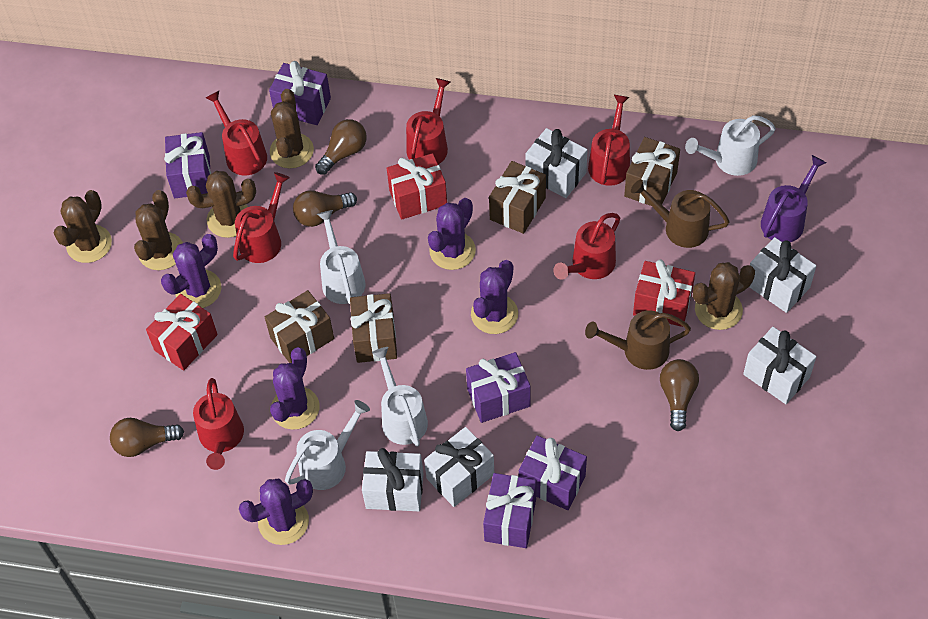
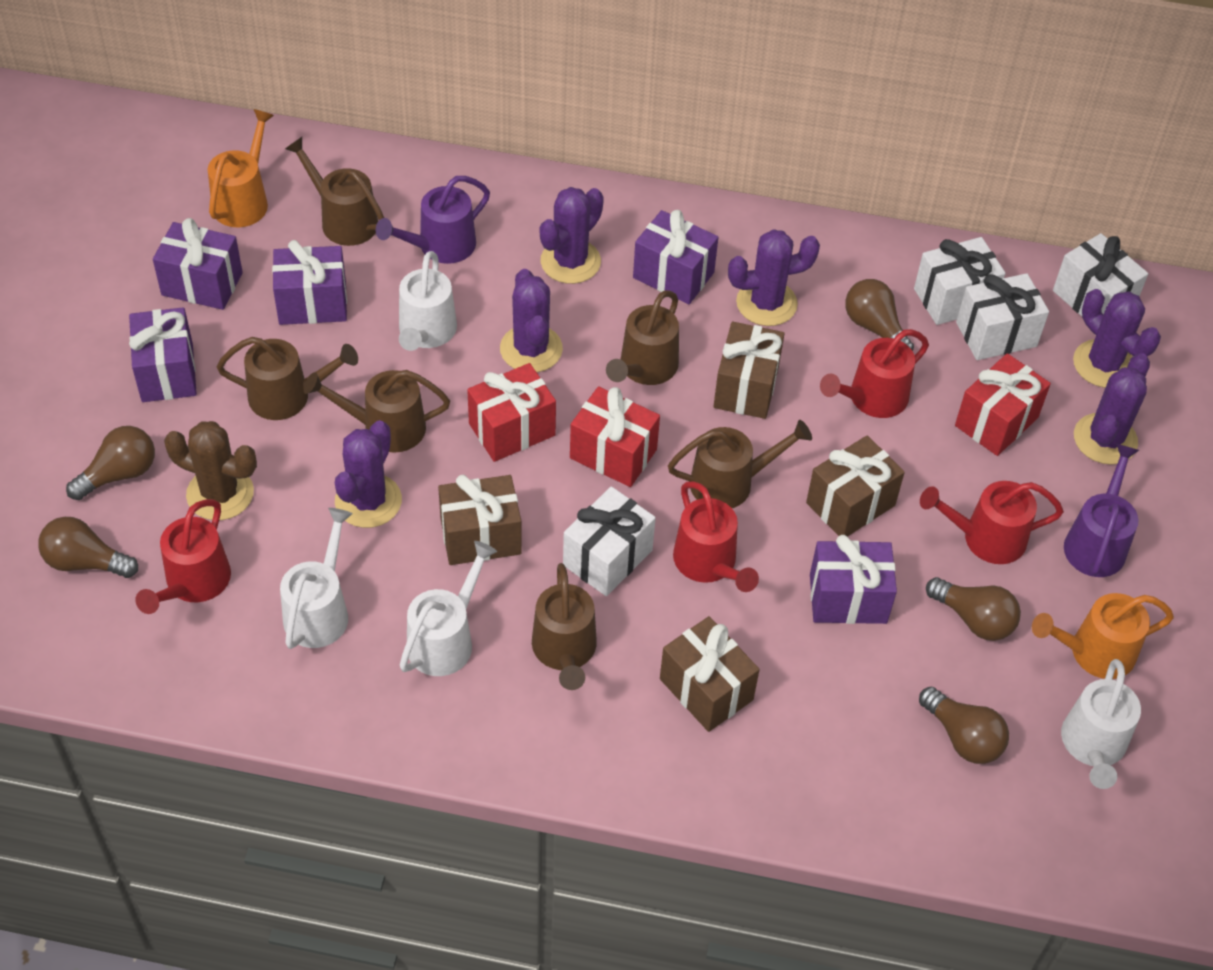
brown cactus: [54,190,112,263] [134,190,183,270] [186,171,256,238] [270,89,314,169] [693,262,755,330] = 5 -> [164,421,257,520] = 1
brown light bulb: [110,418,184,457] [293,190,357,227] [315,119,367,175] [660,359,699,431] = 4 -> [38,517,138,578] [66,426,155,500] [845,279,914,351] [919,687,1009,764] [926,577,1021,641] = 5
brown watering can: [585,310,691,370] [631,179,730,248] = 2 -> [217,337,358,420] [285,137,384,246] [304,370,450,452] [532,563,597,690] [606,290,679,385] [668,420,812,508] = 6
orange watering can: none = 0 -> [208,109,274,227] [1032,593,1174,679] = 2
purple cactus: [161,234,221,308] [239,479,313,545] [270,347,320,430] [428,198,476,270] [471,260,518,334] = 5 -> [335,420,402,528] [500,269,563,372] [540,187,604,284] [728,229,820,326] [1073,289,1161,388] [1074,353,1150,465] = 6
purple watering can: [761,155,826,242] = 1 -> [376,176,490,264] [1064,444,1139,577] = 2
red watering can: [193,378,244,470] [206,91,267,176] [233,172,290,263] [406,78,450,164] [553,213,620,280] [588,95,630,186] = 6 -> [135,499,231,614] [673,481,759,592] [820,329,929,418] [920,481,1064,564] = 4
white gift: [362,448,424,511] [424,427,494,507] [525,128,588,198] [743,327,817,404] [749,237,816,313] = 5 -> [563,486,656,596] [914,237,1006,325] [956,273,1049,360] [1053,233,1148,316] = 4

